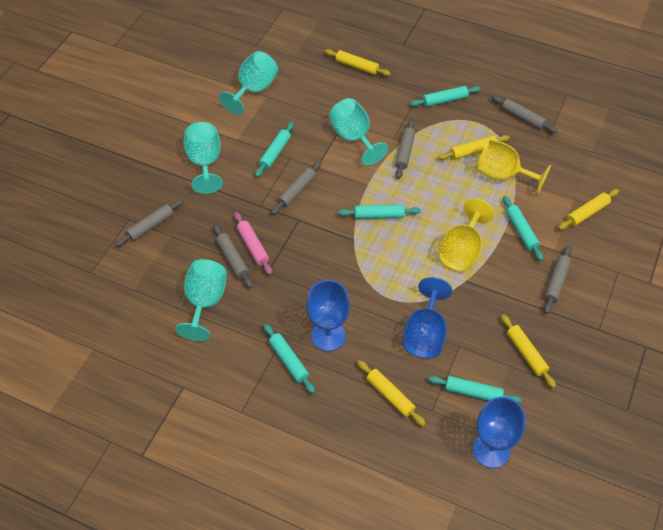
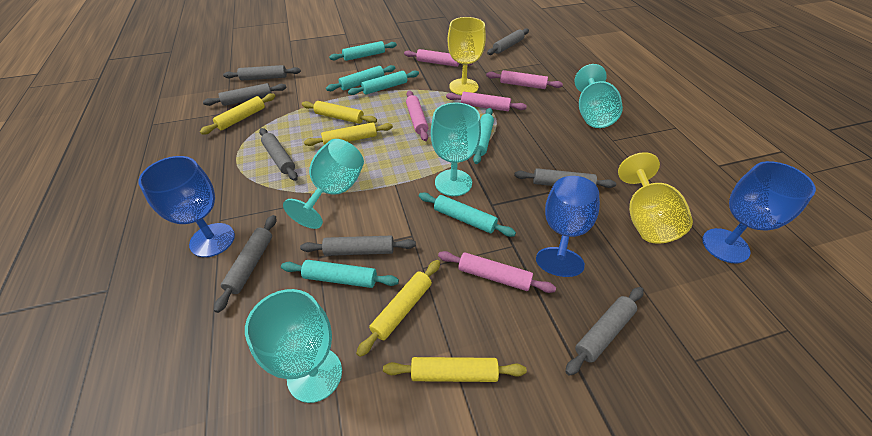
grey rolling pin: [114,199,184,247] [213,224,252,288] [271,161,321,215] [395,119,415,179] [491,96,558,133] [544,245,572,314] = 6 -> [203,83,287,106] [214,215,276,313] [223,65,301,81] [259,128,298,181] [300,236,416,256] [487,28,529,55] [514,168,616,188] [565,287,644,376] = 8
pink rolling pin: [234,212,272,275] = 1 -> [404,49,473,67] [406,90,428,141] [438,251,556,293] [446,92,527,111] [486,70,563,89] = 5

